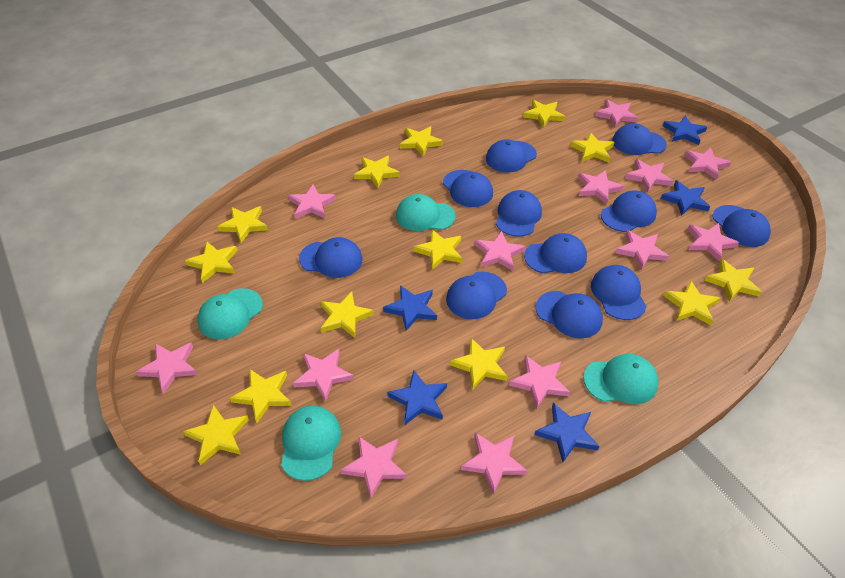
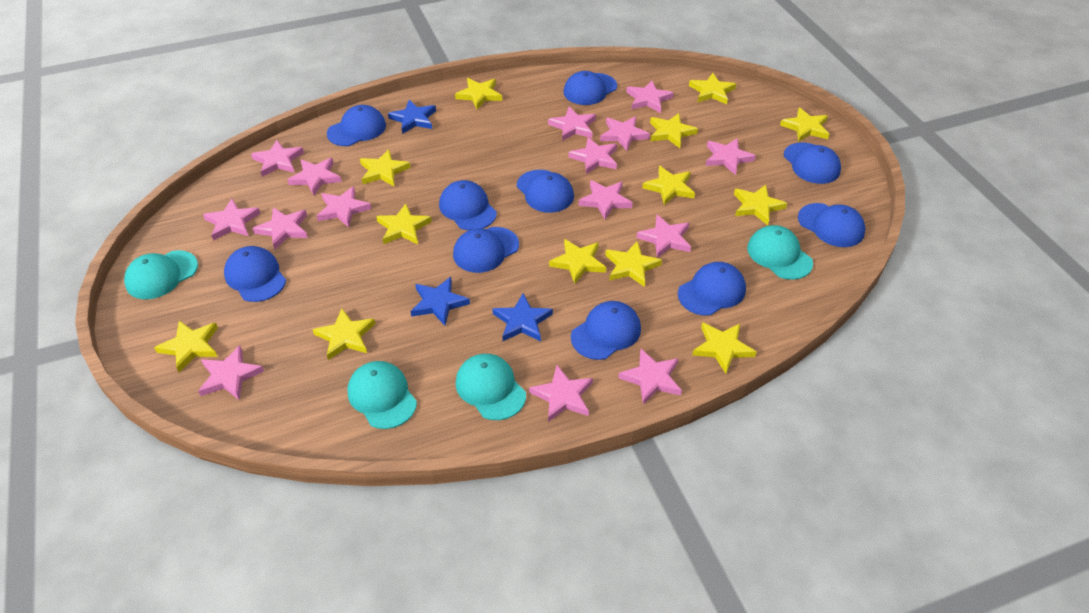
blue cap: [299,237,363,278] [443,170,493,207] [446,272,507,319] [486,139,537,172] [496,190,542,237] [524,233,587,273] [536,291,603,338] [591,265,647,320] [601,190,657,232] [612,123,667,155] [712,205,771,247] = 11 -> [224,246,286,302] [327,105,386,146] [439,180,497,230] [453,227,519,273] [517,170,574,213] [564,71,617,105] [571,301,641,360] [678,262,746,316] [784,142,841,184] [798,203,866,247] = 10
blue star: [383,285,437,331] [387,370,447,425] [534,403,600,462] [661,180,710,216] [663,116,707,145] = 5 -> [388,100,436,134] [410,277,470,326] [492,293,553,342] = 3
pink star: [136,343,198,394] [288,184,336,219] [293,349,354,402] [340,436,407,498] [461,433,527,495] [475,231,525,271] [509,355,570,409] [578,170,624,204] [595,99,638,127] [616,230,669,270] [625,159,673,192] [684,148,731,180] [688,223,739,262] = 13 -> [198,345,264,400] [203,199,260,241] [251,140,304,177] [252,207,308,249] [288,158,342,195] [317,186,371,228] [529,365,593,422] [548,107,596,141] [568,137,617,174] [579,180,633,219] [600,116,650,151] [618,349,682,405] [626,81,674,113] [636,215,691,258] [705,138,756,175] = 15

